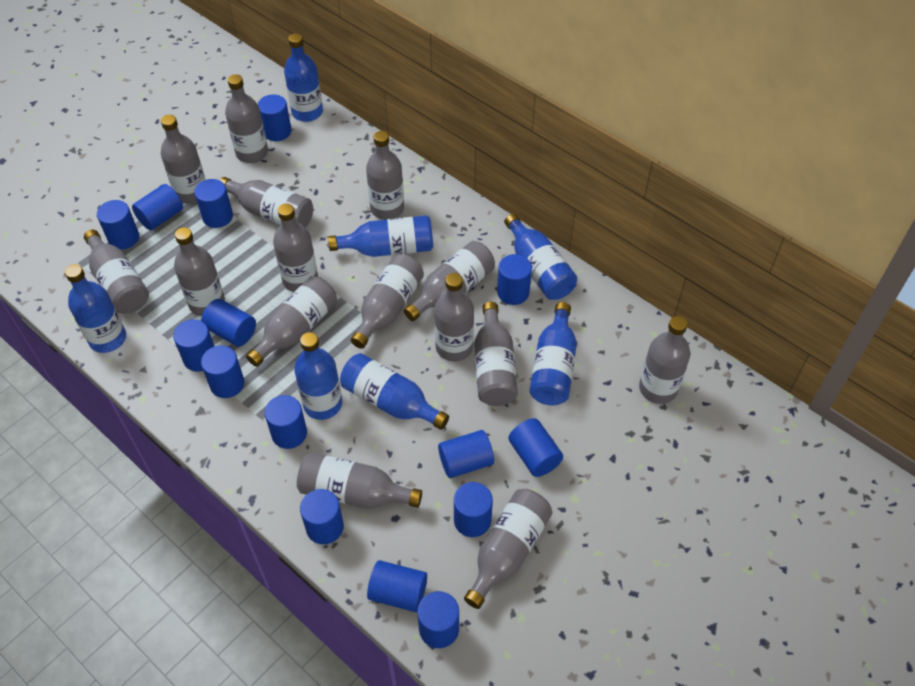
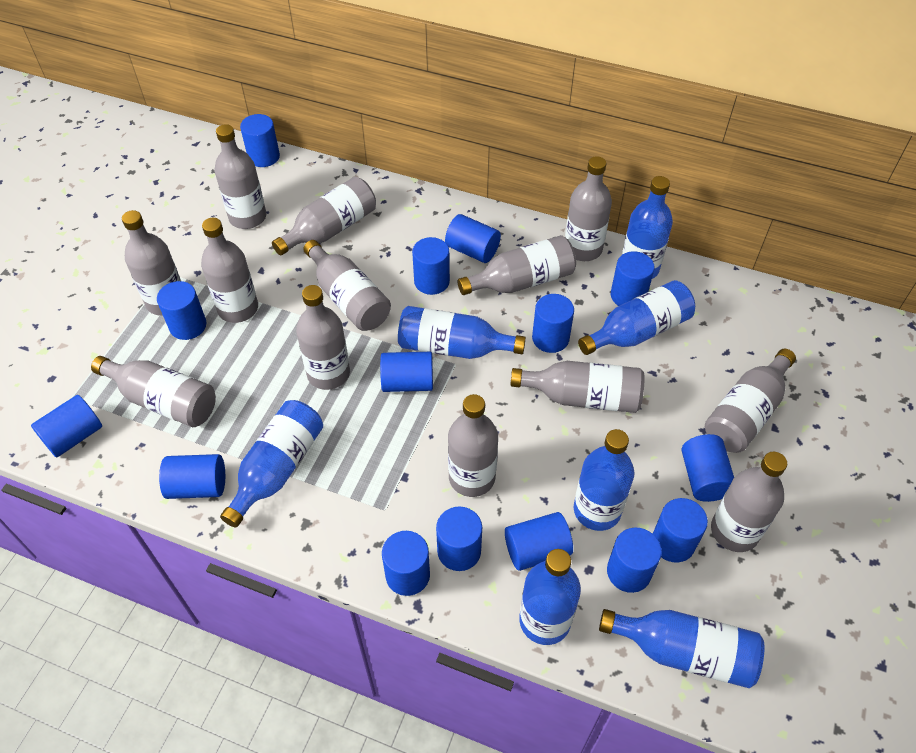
grey bottle: [84,230,149,314] [161,115,205,204] [174,227,225,316] [220,177,313,228] [225,74,268,163] [246,276,337,367] [273,204,318,292] [297,452,422,509] [351,254,424,349] [366,131,404,220] [404,241,495,321] [434,273,474,361] [464,489,552,609] [474,302,518,406] [639,316,690,404] = 15 -> [91,356,216,427] [122,210,181,316] [201,218,258,323] [215,124,266,229] [272,177,376,255] [296,285,350,390] [303,240,391,331] [448,394,498,497] [457,235,576,295] [510,361,645,413] [565,156,612,261] [705,348,796,453] [711,452,787,552] = 13

